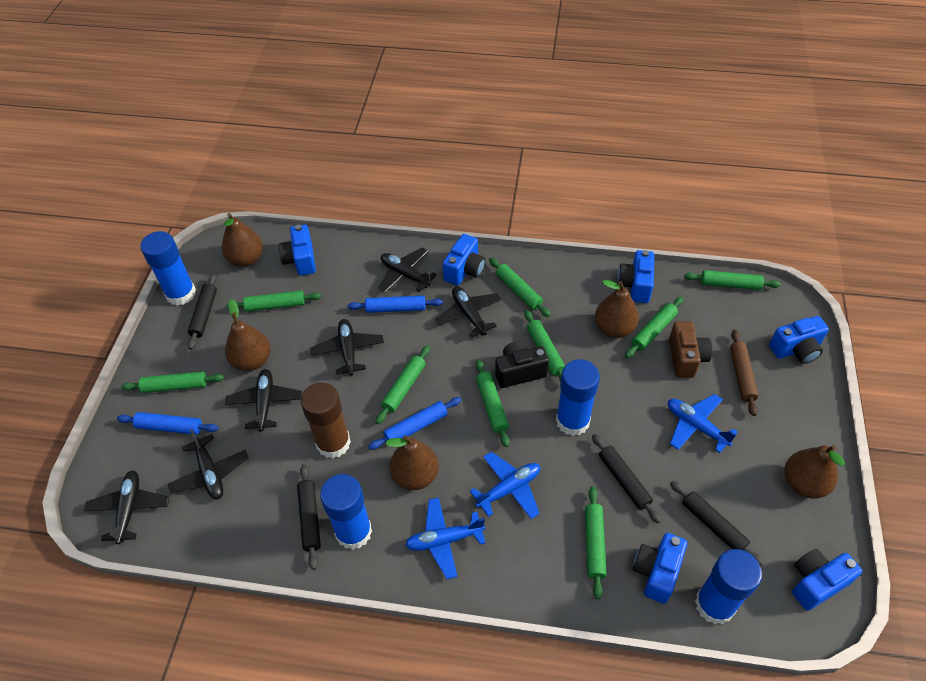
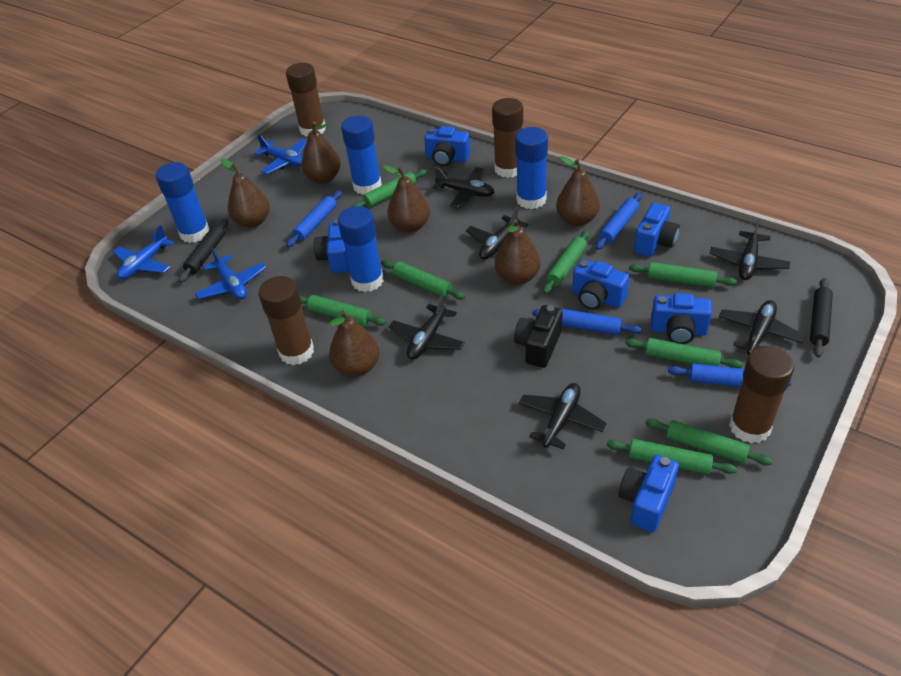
black rolling pin: [188,273,217,350] [297,464,321,570] [592,434,661,524] [670,481,764,566] = 4 -> [179,219,228,283] [810,278,833,358] = 2
blue rolling pin: [117,412,219,435] [348,296,443,313] [368,397,461,450] = 3 -> [286,191,342,247] [532,308,642,335] [596,193,642,250] [668,363,791,387] = 4
brown camera: [669,322,712,378] = 1 -> none = 0
brown glue stick: [301,382,351,458] = 1 -> [259,276,314,365] [286,63,326,136] [492,98,523,178] [729,346,794,444] = 4
brown pear: [221,213,263,267] [225,299,271,371] [385,435,439,490] [595,280,639,338] [784,445,845,499] = 5 -> [220,158,270,228] [301,122,341,184] [329,310,379,377] [383,165,430,233] [495,219,541,285] [556,156,600,226] = 6
brown rolling pin: [730,329,758,416] = 1 -> none = 0
green rolling pin: [121,372,224,393] [226,291,321,312] [376,345,430,424] [476,360,510,447] [489,258,551,317] [524,310,565,382] [585,487,607,599] [625,297,684,358] [684,270,781,290] = 9 -> [300,295,386,326] [352,169,427,207] [381,260,465,300] [543,230,590,294] [607,439,737,474] [625,338,743,368] [629,262,737,287] [645,418,773,466] = 8

